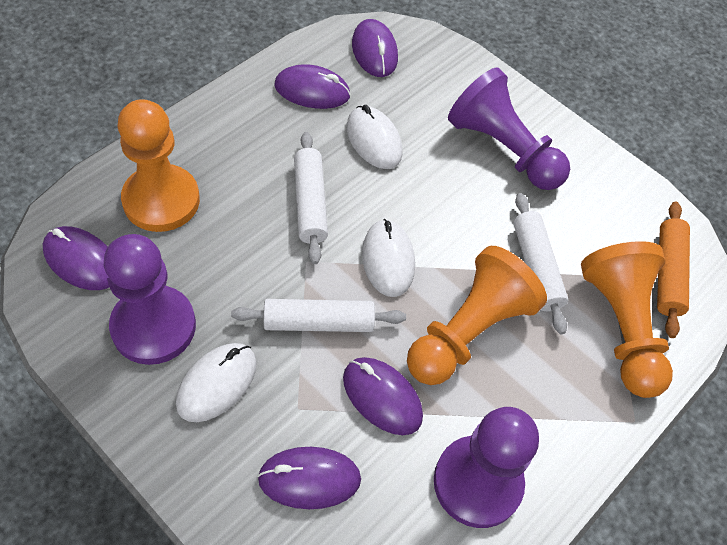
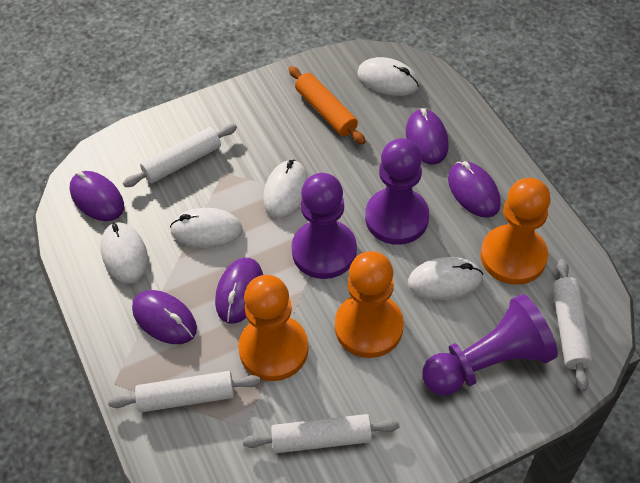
white mouse: [176,343,257,422] [346,105,403,169] [362,219,415,297] = 3 -> [101,222,148,284] [170,208,243,248] [263,160,308,219] [357,57,419,96] [408,257,483,300] = 5
white rolling pin: [231,299,406,332] [294,132,328,264] [513,193,568,334] = 3 -> [108,371,261,412] [123,124,237,187] [243,414,400,453] [553,259,593,391] = 4

